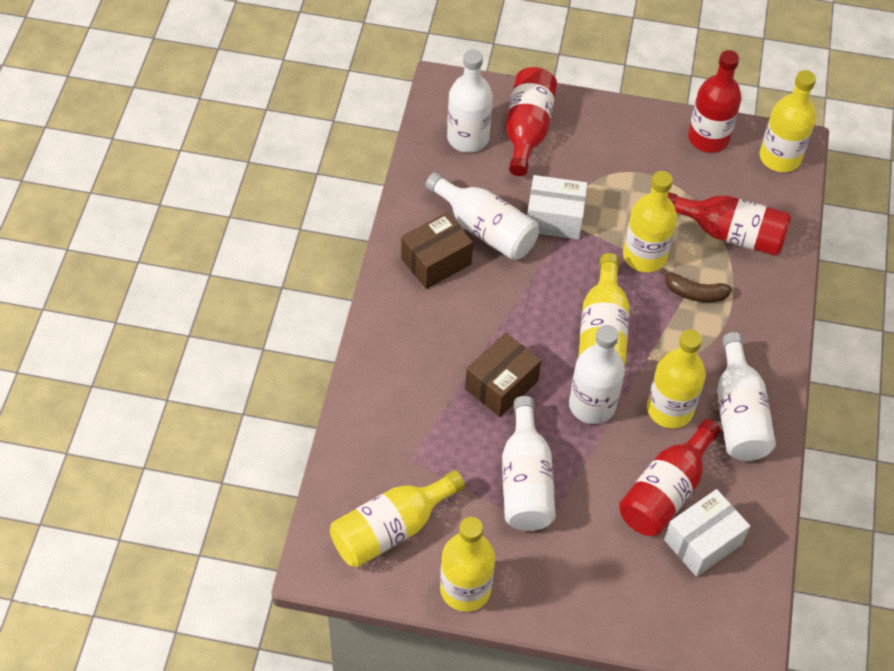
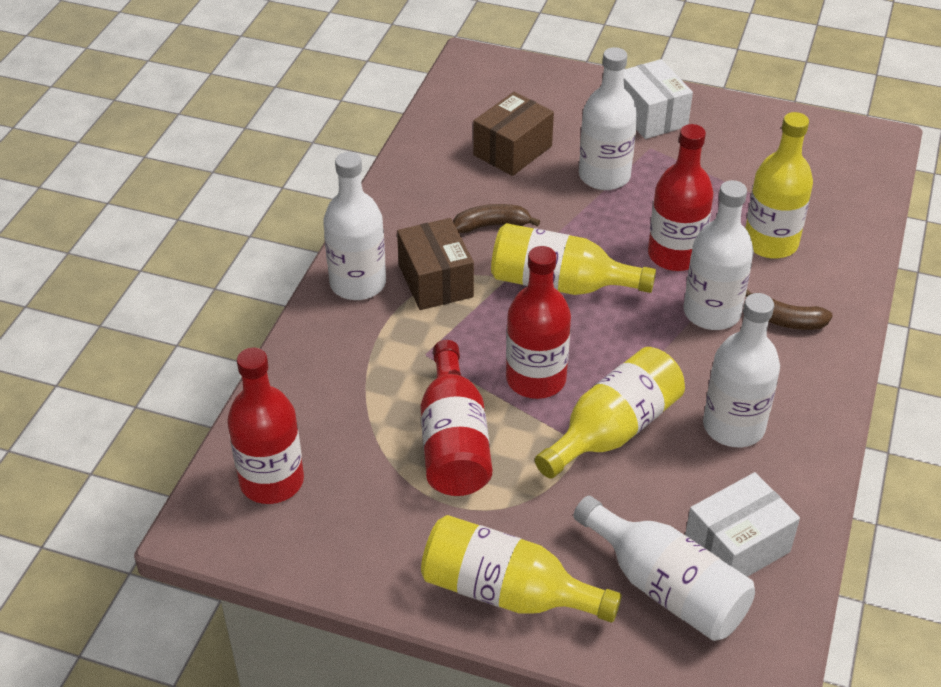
brown banana: [660,268,732,302] = 1 -> [453,204,540,233] [746,289,833,330] = 2
yellow bottle: [330,470,465,568] [440,517,495,612] [578,253,630,365] [623,171,677,272] [647,329,706,428] [760,70,816,172] = 6 -> [421,515,622,623] [491,223,656,295] [535,347,685,478] [745,112,813,259] = 4

